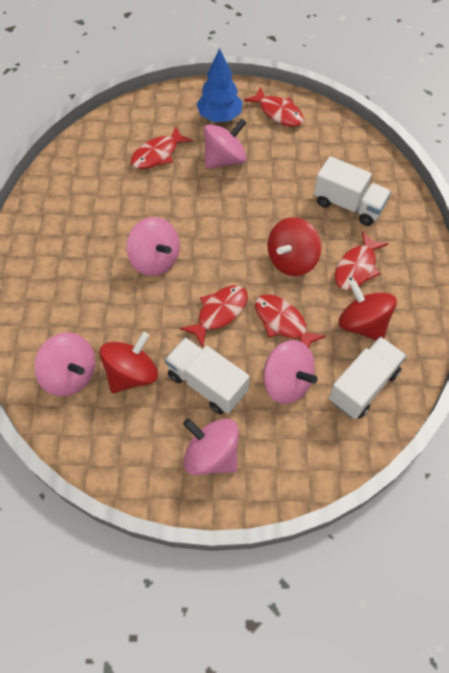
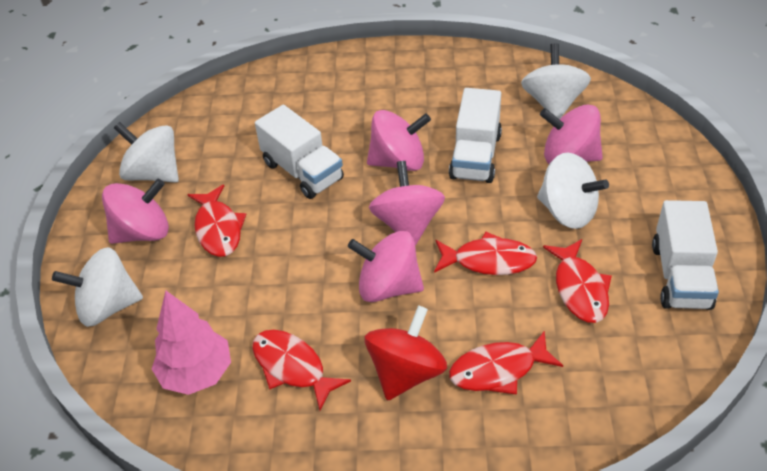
blue tree: [197,48,243,122] = 1 -> none = 0
pink tree: none = 0 -> [152,291,231,395] = 1
red spinning top: [100,332,158,393] [268,217,321,276] [338,281,397,340] = 3 -> [365,305,447,401] = 1
white spinning top: none = 0 -> [52,247,143,327] [114,122,179,183] [521,43,591,119] [537,152,609,229] = 4

